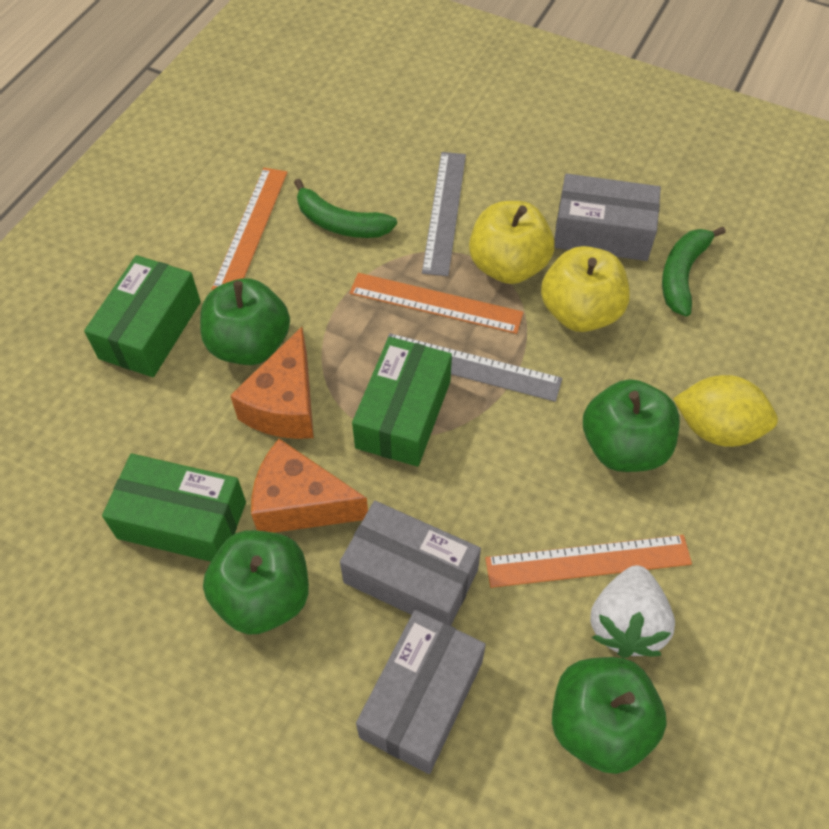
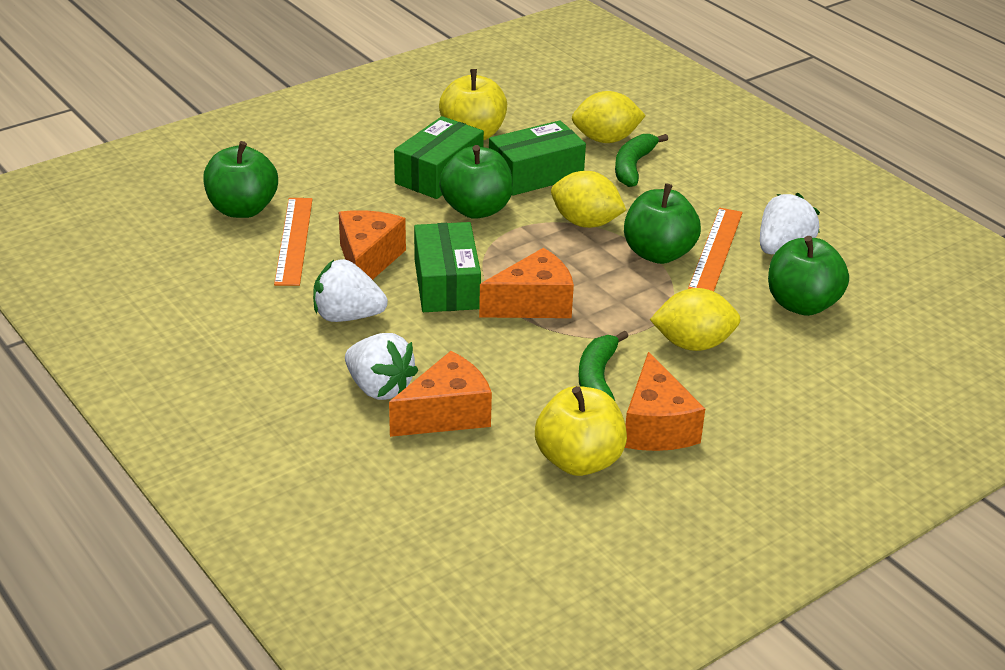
grey box: [340,501,481,626] [356,610,486,774] [554,174,661,261] = 3 -> none = 0
grey ruler: [382,333,562,402] [422,152,466,276] = 2 -> none = 0
orange cheese: [230,327,314,439] [251,439,368,533] = 2 -> [339,210,406,280] [389,351,492,437] [479,248,574,318] [625,352,705,451] = 4
orange ruler: [212,168,288,290] [350,273,524,334] [485,535,692,588] = 3 -> [274,198,313,286] [688,208,743,291] = 2
white strawberry: [590,565,675,658] = 1 -> [313,259,388,322] [345,333,418,400] [760,193,820,254] = 3
yellow lemon: [673,375,778,447] = 1 -> [551,171,626,228] [572,91,646,143] [650,288,741,351] = 3

